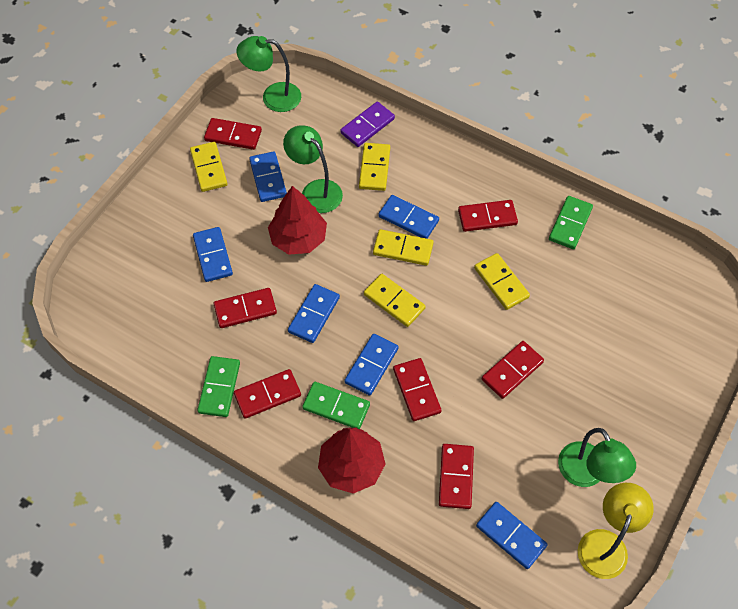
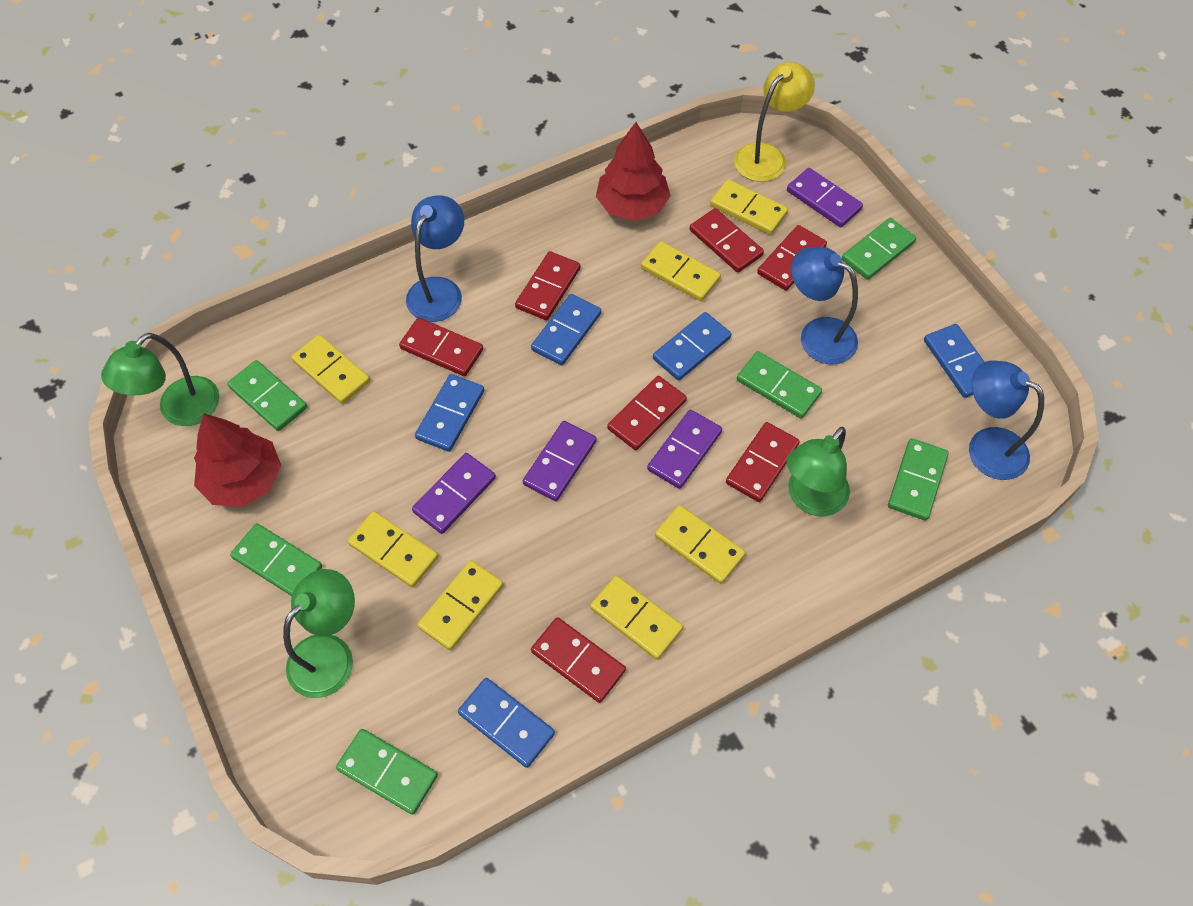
blue domino: [193,227,233,282] [249,151,287,202] [288,284,340,343] [344,334,398,396] [379,195,439,239] [476,502,548,569] = 6 -> [415,374,484,452] [458,678,555,768] [531,294,601,365] [653,312,731,380] [924,324,984,398] = 5
blue lamp: none = 0 -> [406,195,464,322] [791,247,858,365] [969,361,1044,480] = 3
green domino: [197,356,240,417] [302,382,370,429] [549,196,593,249] = 3 -> [227,360,307,431] [230,523,322,596] [336,729,438,815] [737,351,822,418] [842,218,916,280] [888,438,948,521] = 6
purple domino: [340,102,395,147] = 1 -> [412,453,496,534] [523,421,597,501] [647,410,722,489] [787,168,863,227] = 4
yellow domino: [190,142,228,192] [359,143,390,191] [364,274,426,327] [373,229,434,266] [474,253,530,310] = 5 -> [291,335,370,404] [348,511,438,588] [417,560,503,650] [590,576,683,660] [641,241,721,301] [655,505,746,584] [710,179,788,235] = 7

